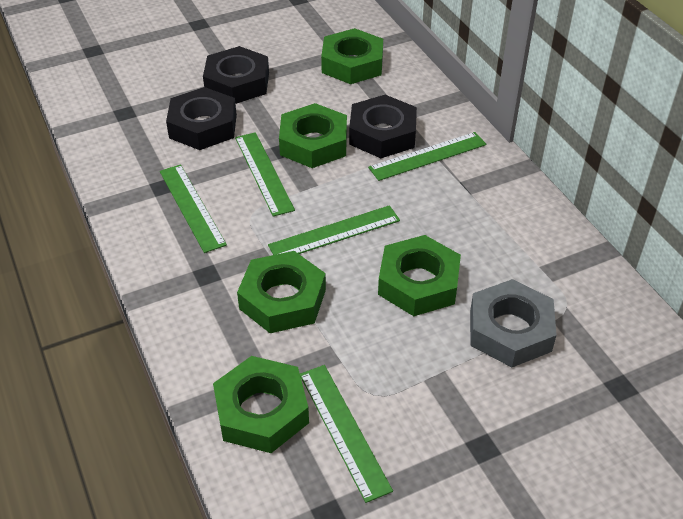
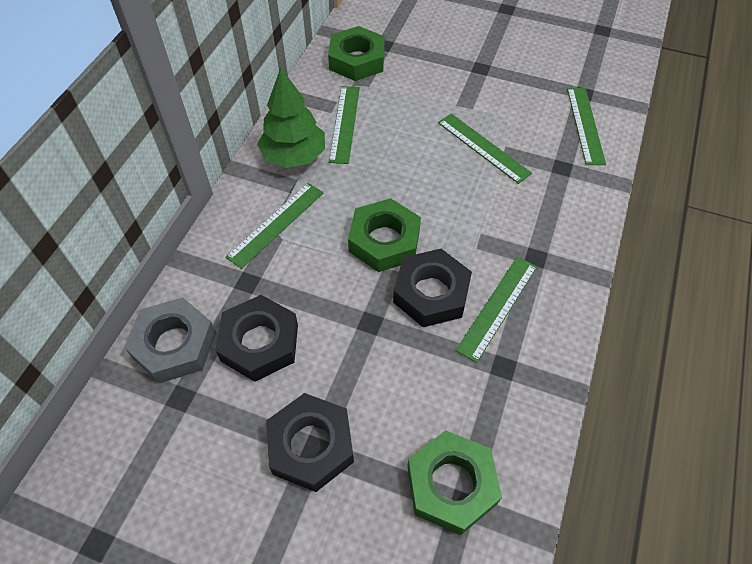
green nut: [213,356,309,453] [237,251,326,333] [279,103,347,168] [321,28,383,84] [378,235,461,316] = 5 -> [328,26,385,81] [348,198,421,272] [407,430,502,535] = 3
green tree: none = 0 -> [257,68,325,168] = 1

